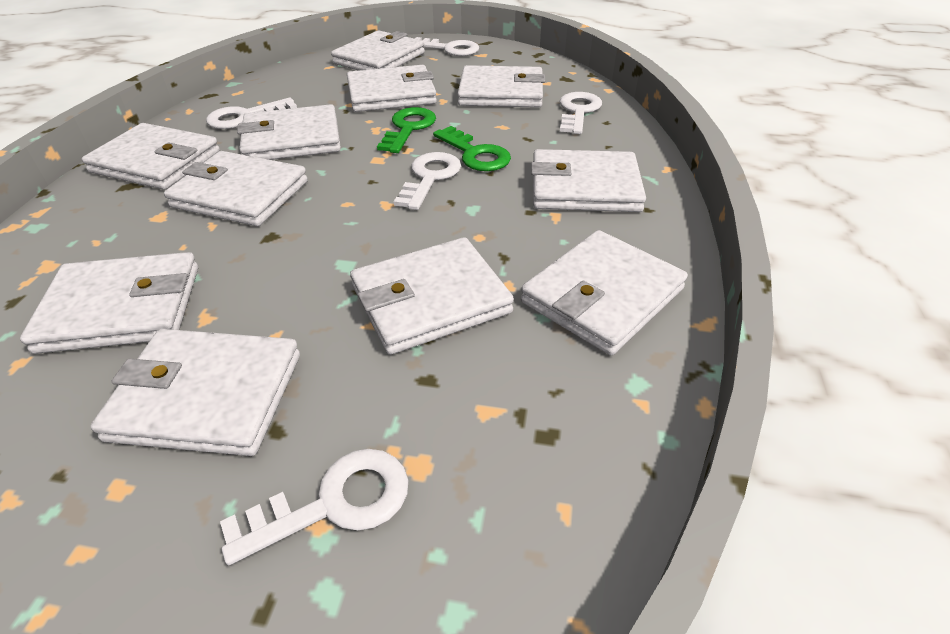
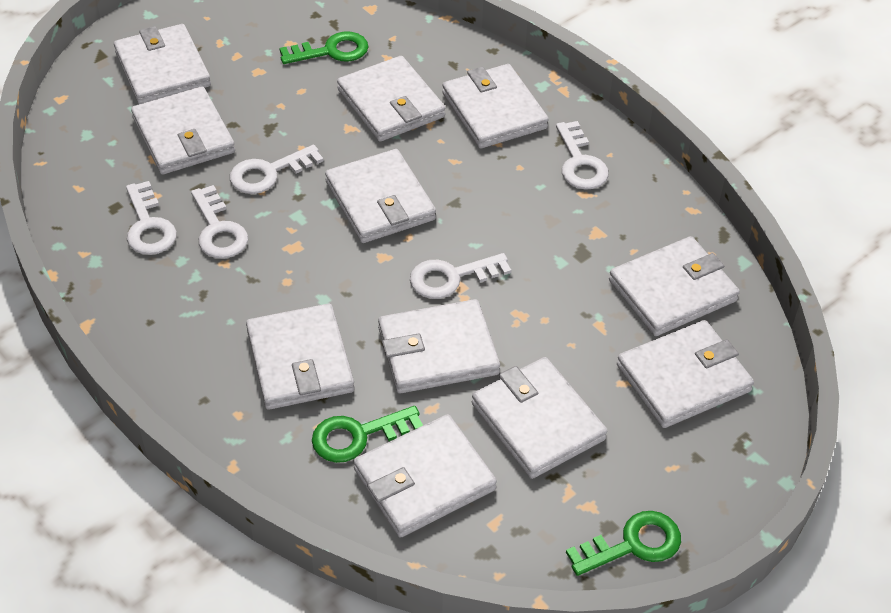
green key: [377,107,436,153] [433,126,511,171] = 2 -> [279,32,368,64] [312,406,423,463] [566,511,681,576] = 3

